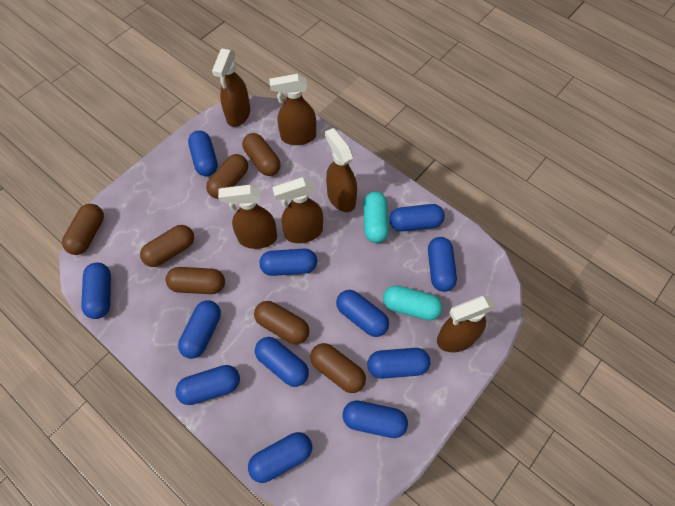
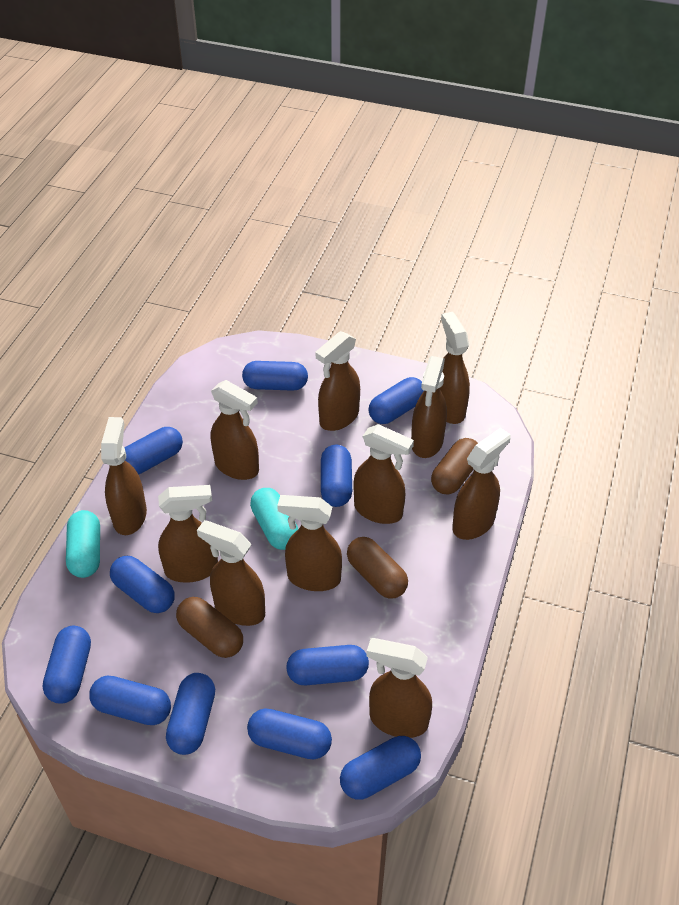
blue capsule: [81,263,111,319] [175,365,240,405] [178,300,221,359] [188,130,218,176] [248,432,312,483] [255,337,309,387] [259,249,317,276] [336,290,389,337] [343,400,408,438] [367,348,430,379] [389,204,445,231] [428,237,457,292] = 12 -> [43,626,91,703] [89,675,171,725] [110,556,175,613] [125,427,183,474] [166,673,215,755] [242,361,308,391] [247,708,332,760] [286,645,369,685] [321,445,352,507] [340,736,421,799] [369,377,424,424] = 11
brown capsule: [62,204,104,255] [140,225,194,267] [166,267,225,294] [206,154,248,199] [242,133,281,176] [254,301,309,344] [310,343,366,393] = 7 -> [176,597,243,658] [347,537,408,599] [431,438,478,494] = 3
brown spray bottle: [212,49,250,127] [218,185,277,249] [269,74,316,145] [272,177,323,243] [325,128,357,212] [437,296,496,352] = 6 -> [101,417,147,535] [158,485,218,583] [197,520,265,626] [211,380,259,480] [277,495,342,591] [316,331,360,431] [354,424,414,524] [367,638,432,738] [411,356,447,458] [440,312,470,424] [452,428,511,540] = 11

